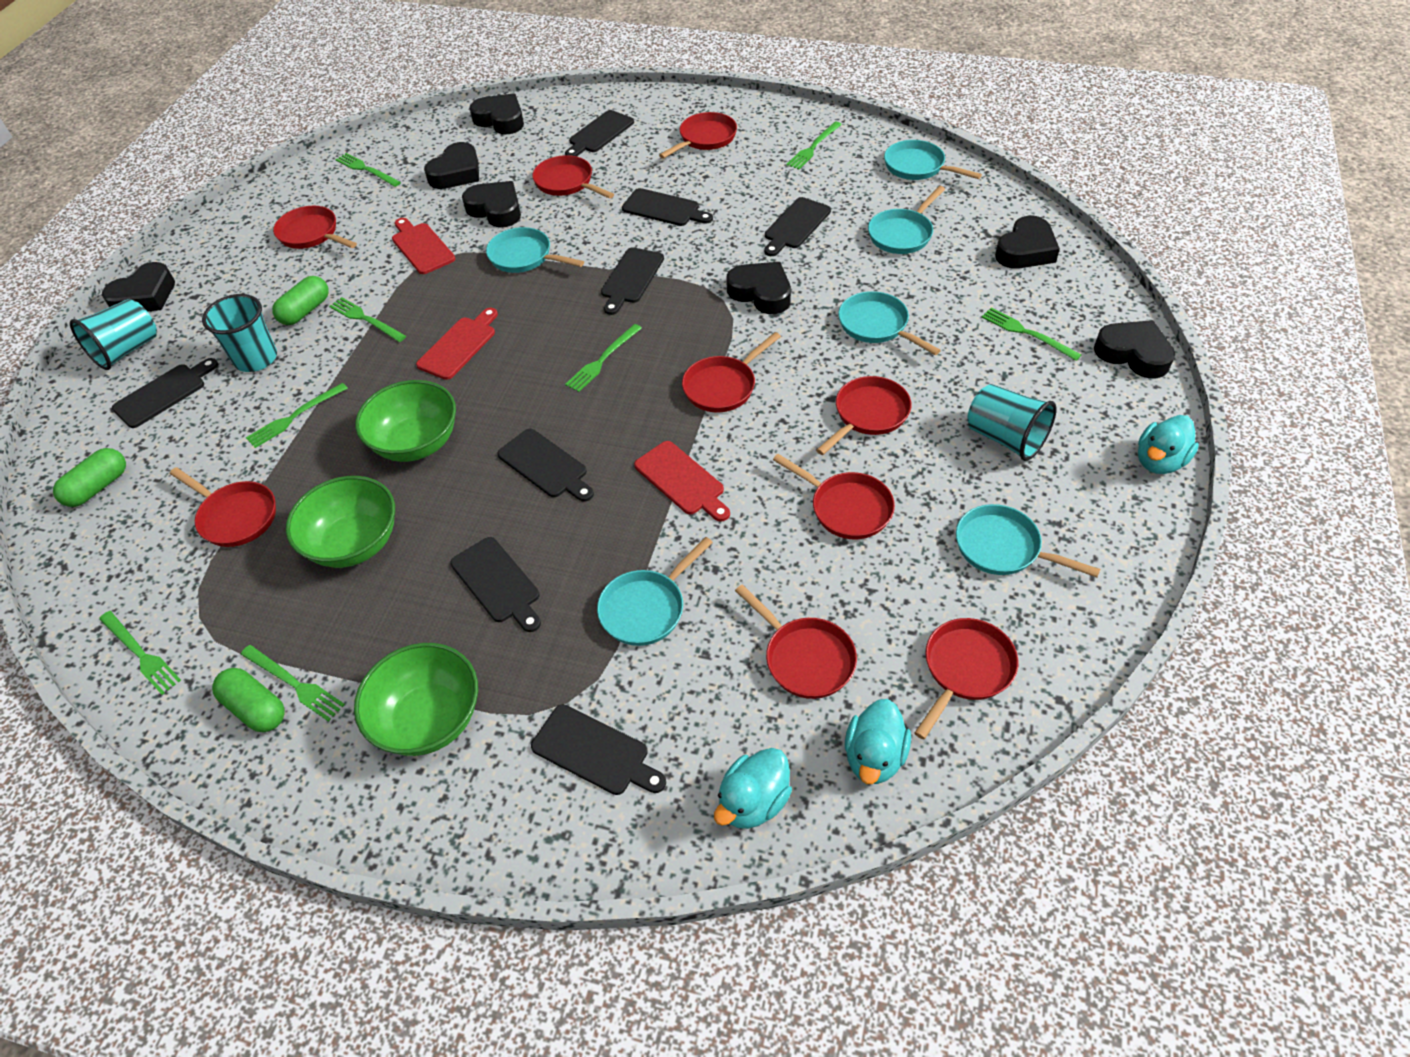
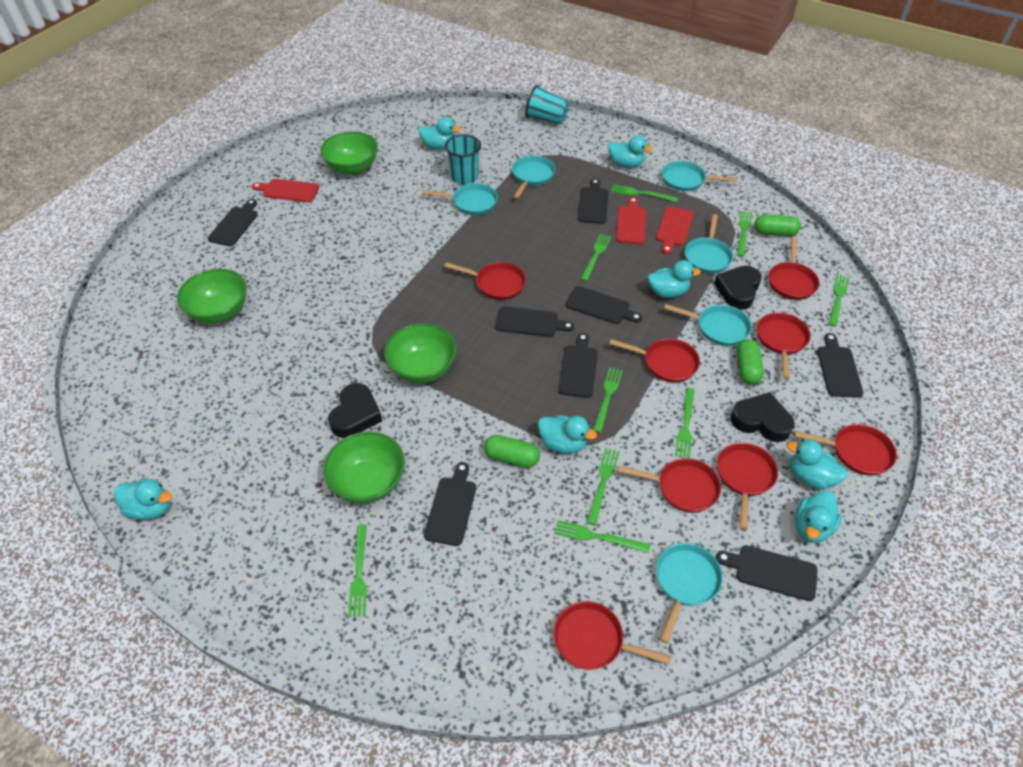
black heart: [102,262,175,312] [424,142,479,189] [462,181,521,227] [469,93,524,134] [726,262,791,314] [995,216,1060,269] [1094,320,1175,378] = 7 -> [328,383,382,438] [714,266,762,310] [731,392,794,442] = 3
green bowl: [286,476,395,568] [354,643,478,756] [355,380,456,462] = 3 -> [177,269,247,324] [320,131,378,175] [323,432,405,503] [384,323,457,384] = 4
green fork: [99,611,181,695] [241,645,345,722] [246,383,348,448] [329,297,406,342] [335,153,401,187] [565,324,642,392] [786,122,842,170] [981,308,1081,361] = 8 -> [348,524,367,617] [554,520,650,553] [581,234,612,281] [587,448,620,525] [593,367,623,433] [611,184,678,202] [675,388,695,458] [737,211,752,257] [829,274,849,327] = 9
red pan: [170,467,276,547] [273,206,357,249] [532,155,614,199] [659,112,737,159] [682,332,781,412] [735,584,857,699] [773,454,895,539] [816,376,912,455] [915,618,1018,740] = 9 -> [445,262,526,300] [554,601,672,670] [610,338,700,382] [618,458,721,513] [717,443,778,530] [757,312,811,379] [769,237,820,300] [794,424,897,476] = 8
turquoise cup: [70,299,157,370] [202,294,277,372] [967,384,1057,461] = 3 -> [445,134,481,185] [525,85,569,125] = 2
turquoise duck: [714,748,792,829] [845,699,911,784] [1138,415,1199,474] = 3 -> [113,479,172,520] [419,117,461,150] [538,415,597,453] [608,135,653,168] [648,260,701,298] [787,439,847,490] [795,491,842,543] = 7

